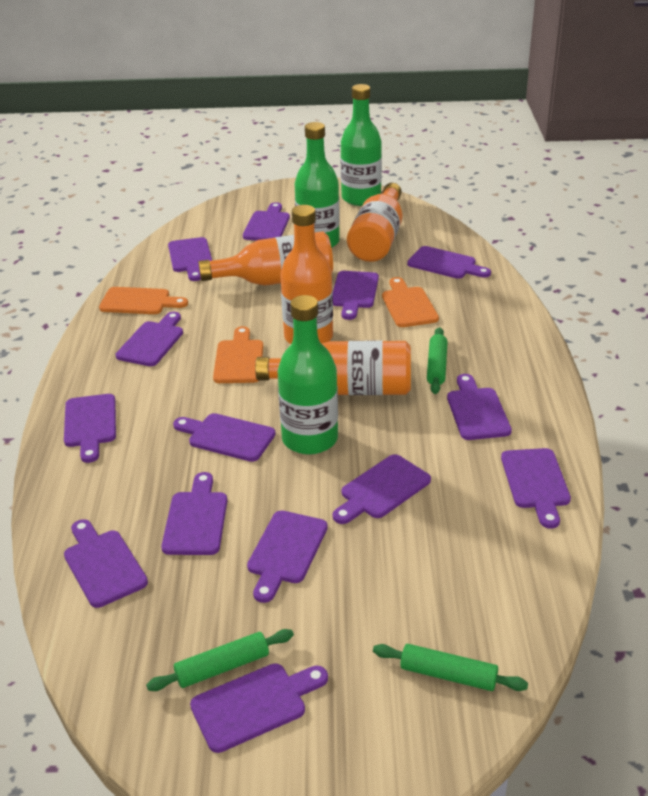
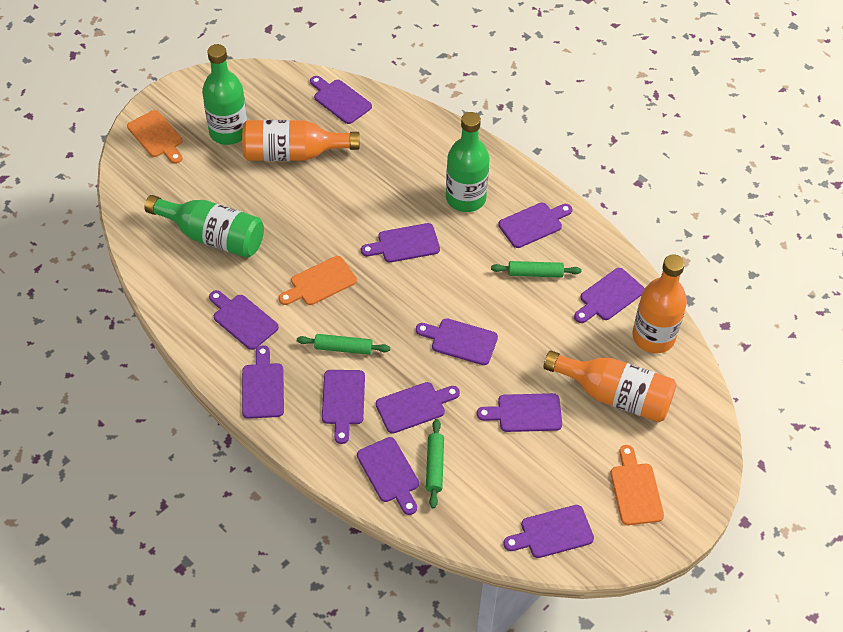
orange bottle: [198,231,333,286] [255,341,411,395] [280,205,333,344] [347,183,402,262] = 4 -> [242,120,360,161] [543,350,677,422] [632,255,687,353] = 3
purple cutting board: [64,394,116,463] [64,519,148,608] [116,312,183,366] [161,472,227,555] [168,237,212,281] [173,413,276,462] [190,663,328,753] [243,202,290,240] [247,511,328,603] [333,271,379,320] [333,454,431,524] [407,246,491,279] [447,374,512,440] [501,448,571,529] = 14 -> [209,290,279,350] [242,345,284,419] [310,76,372,124] [322,370,365,444] [357,437,419,515] [361,223,440,263] [376,382,460,434] [416,318,498,365] [477,393,562,432] [498,203,572,248] [503,505,594,558] [574,268,644,323] = 12

